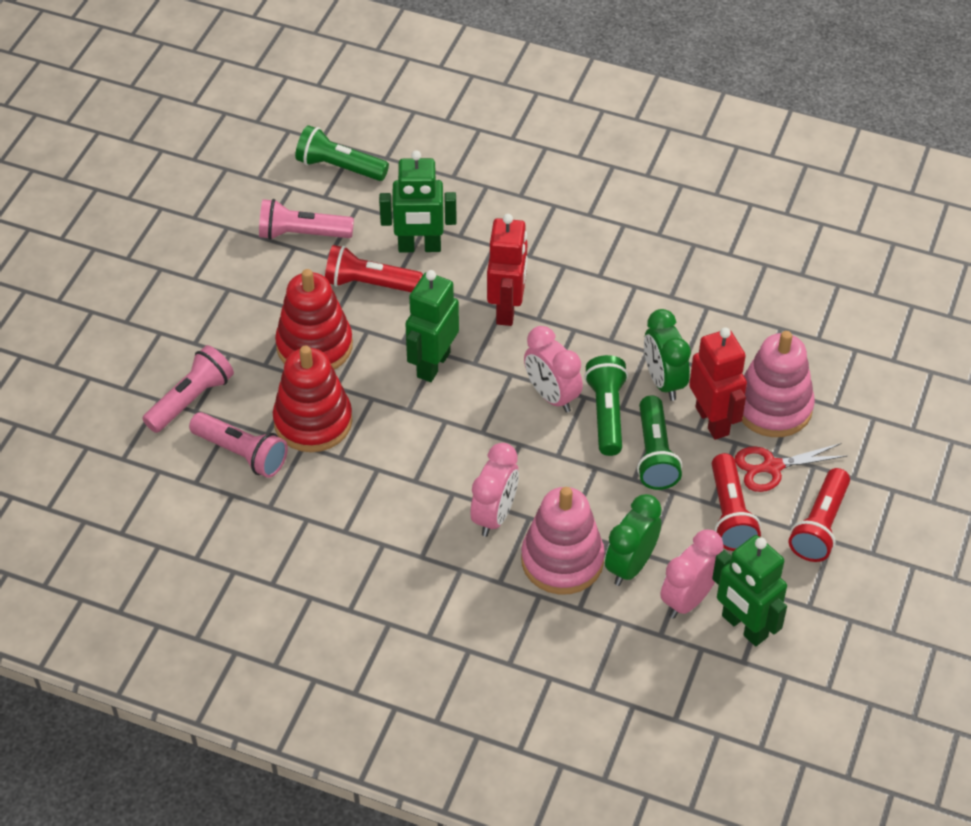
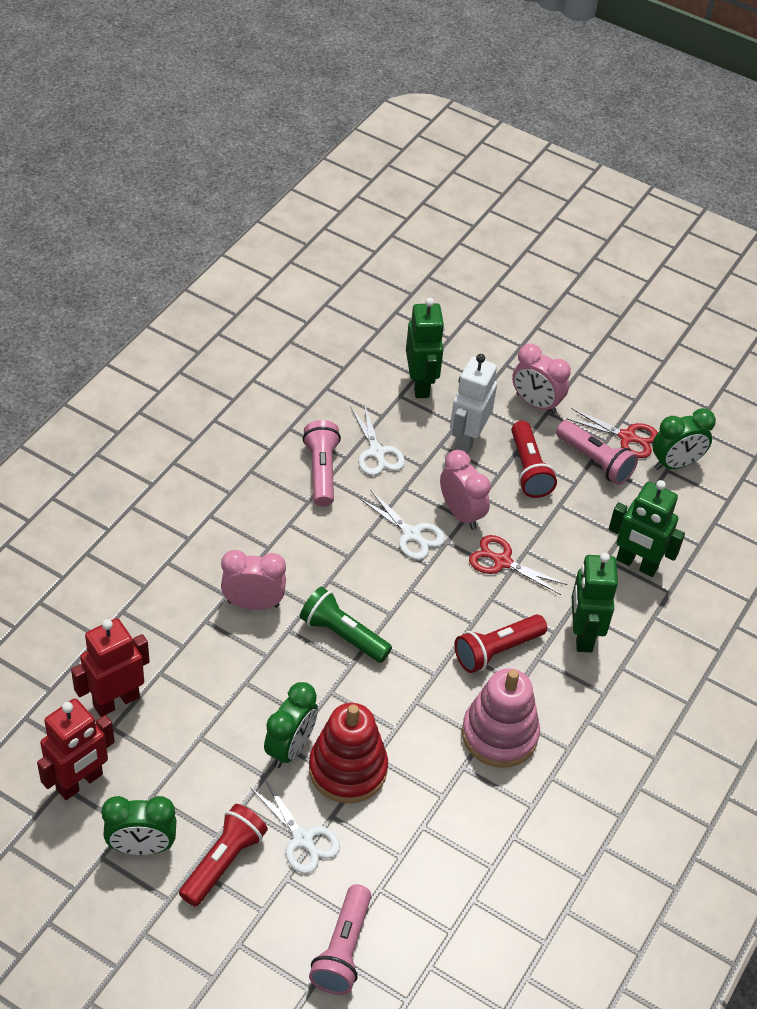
green clock: [605,494,662,586] [644,309,691,401] = 2 -> [101,796,177,855] [264,682,318,768] [652,408,716,470] = 3
green flashlight: [295,125,389,181] [584,355,628,456] [637,395,682,490] = 3 -> [300,587,392,663] = 1
pink stacking toy: [521,487,605,595] [742,331,815,437] = 2 -> [462,668,540,768] = 1
red scissors: [735,443,847,492] = 1 -> [469,535,567,595] [566,408,658,458] = 2
red stacking toy: [273,345,353,452] [275,269,353,370] = 2 -> [309,703,388,803] = 1
white robot: none = 0 -> [450,354,497,454] = 1
white scissors: none = 0 -> [250,778,340,874] [351,403,405,476] [360,490,445,560] = 3

